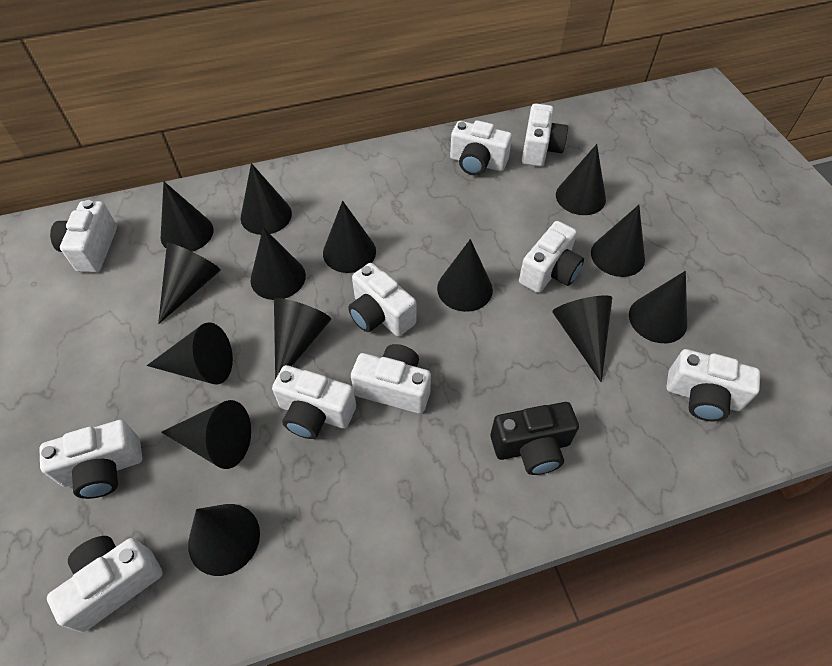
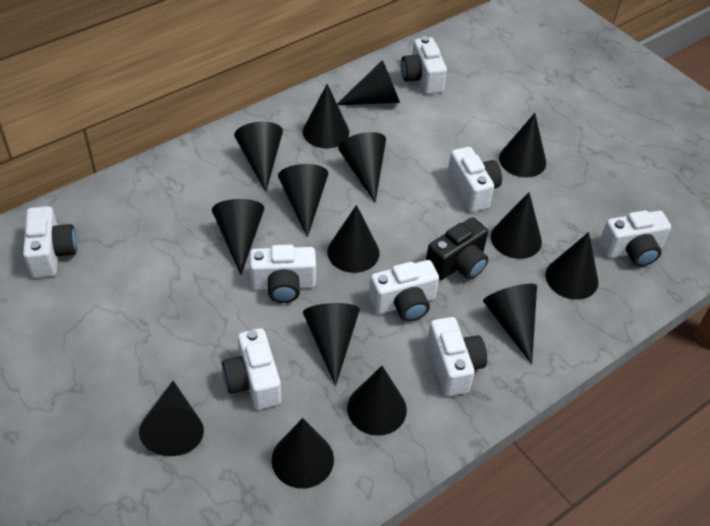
black cone: [147,322,233,384] [158,243,221,324] [160,181,214,252] [161,400,251,469] [188,504,260,576] [240,163,292,235] [250,227,306,300] [274,298,331,380] [323,201,376,273] [437,239,493,312] [552,295,612,382] [556,144,606,215] [591,205,645,277] [629,271,687,343] = 14 -> [139,381,204,456] [212,199,264,275] [234,122,283,192] [272,418,334,489] [278,164,328,238] [303,84,349,148] [303,303,360,386] [327,205,380,273] [337,60,400,105] [338,132,386,203] [347,366,407,436] [483,284,537,365] [491,192,542,259] [499,113,546,177] [545,232,598,300] = 15
white camera: [39,420,142,499] [47,536,163,632] [50,200,117,272] [272,365,356,439] [348,263,416,336] [351,344,431,414] [450,120,512,176] [519,221,584,293] [522,103,568,167] [666,349,760,421] = 10 -> [23,206,77,278] [222,328,281,410] [250,245,316,303] [369,260,439,322] [401,36,447,94] [427,317,487,396] [447,147,502,212] [599,210,671,267] = 8

